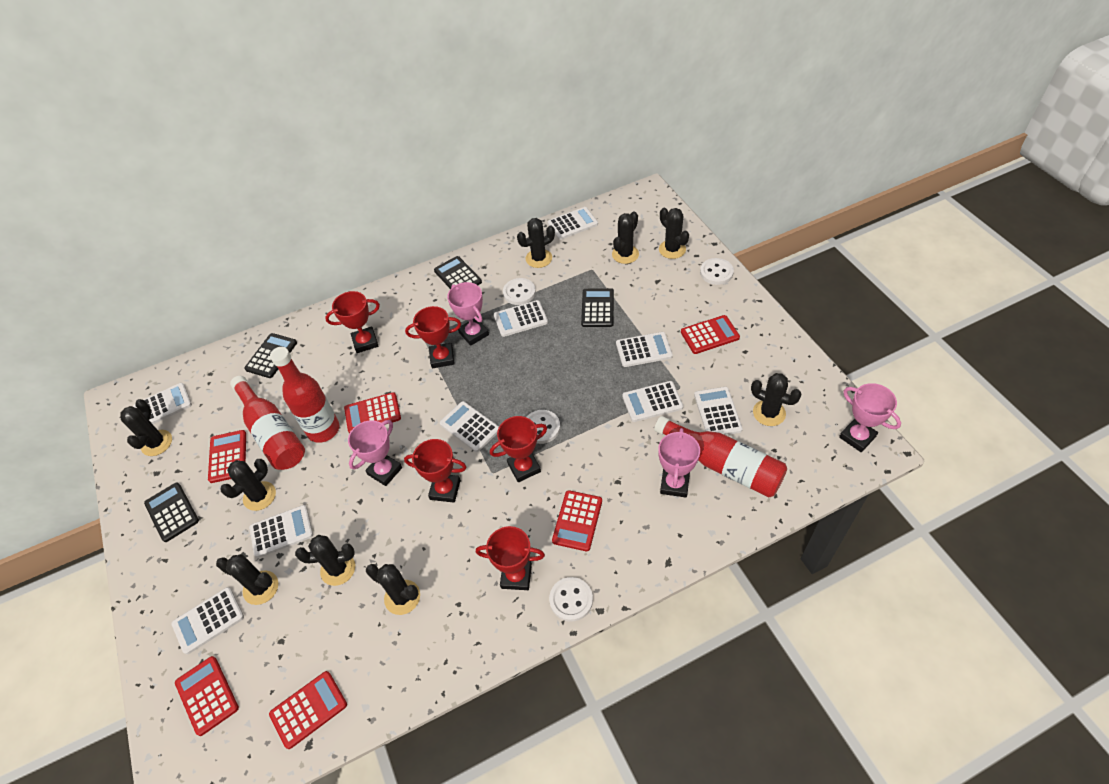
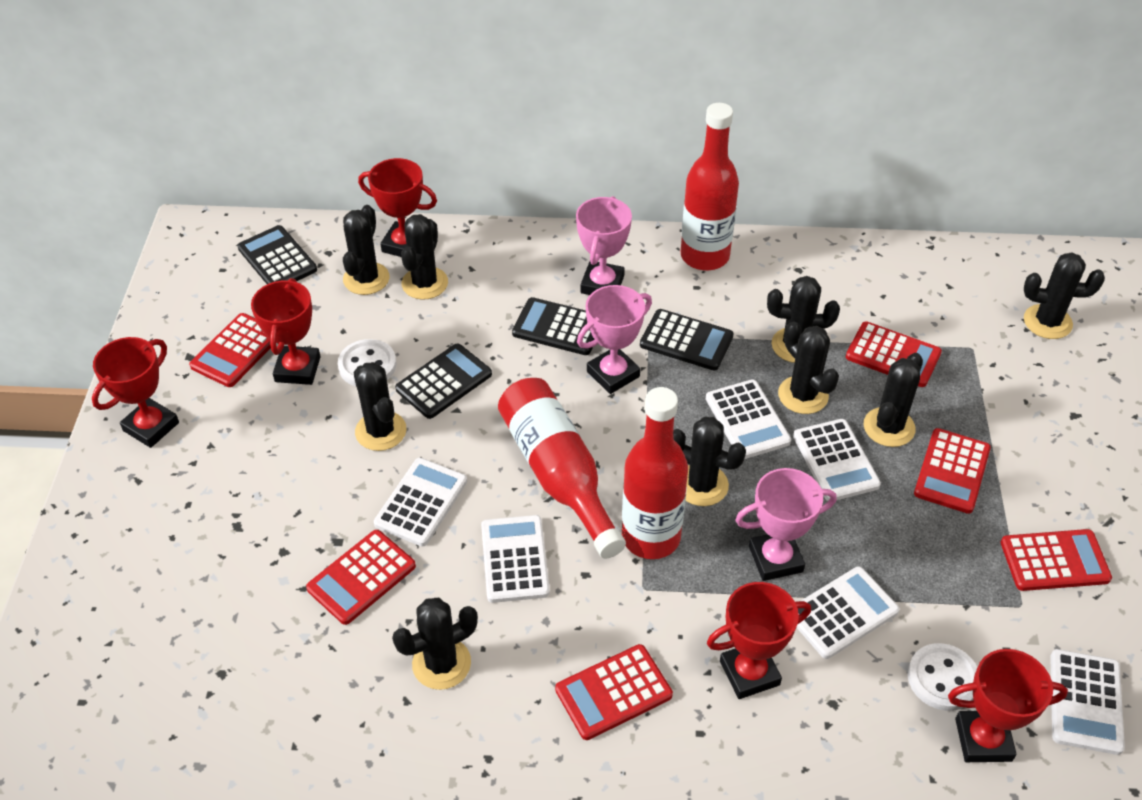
pink trophy: [348,420,402,486] [447,282,489,346] [658,428,700,498] [839,383,901,452] = 4 -> [576,196,632,295] [577,285,652,394] [735,468,837,581] = 3
white button: [503,278,536,305] [527,410,560,444] [549,577,593,622] [700,258,734,285] = 4 -> [338,339,397,386] [907,643,977,711] = 2
white calculator: [133,383,192,424] [172,587,244,655] [249,505,313,558] [440,401,499,452] [494,300,548,337] [548,207,598,240] [616,332,673,367] [622,381,683,422] [694,387,743,435] = 9 -> [374,458,467,547] [481,515,550,603] [706,379,791,459] [793,419,881,501] [796,567,899,659] [1050,649,1125,755] = 6

